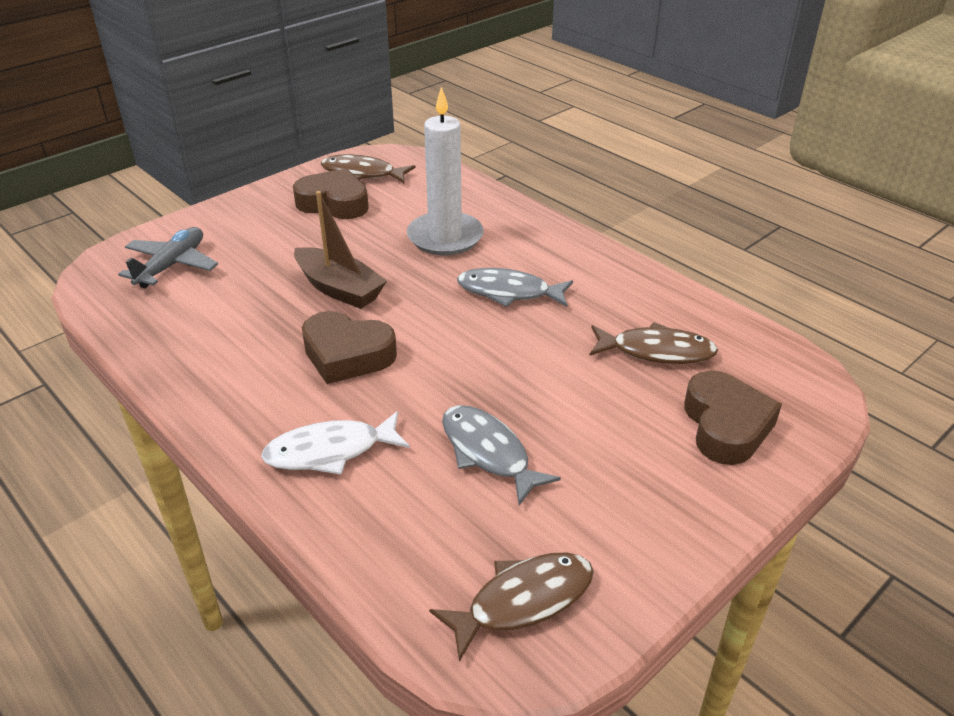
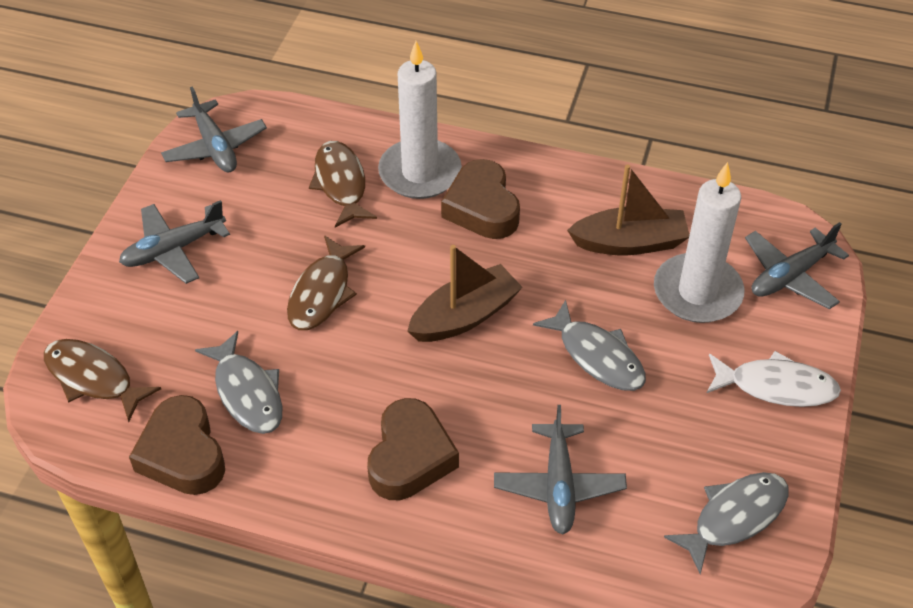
brown boat: [294,191,387,309] = 1 -> [407,245,523,342] [567,164,689,256] = 2
grey fish: [442,405,561,505] [457,268,573,307] = 2 -> [195,331,282,434] [533,300,646,391] [664,472,789,574] = 3
grey plane: [118,227,218,288] = 1 -> [119,200,230,284] [161,87,267,172] [494,405,627,534] [745,222,849,309] = 4
white candle: [407,87,484,255] = 1 -> [378,41,462,199] [654,162,744,323] = 2

